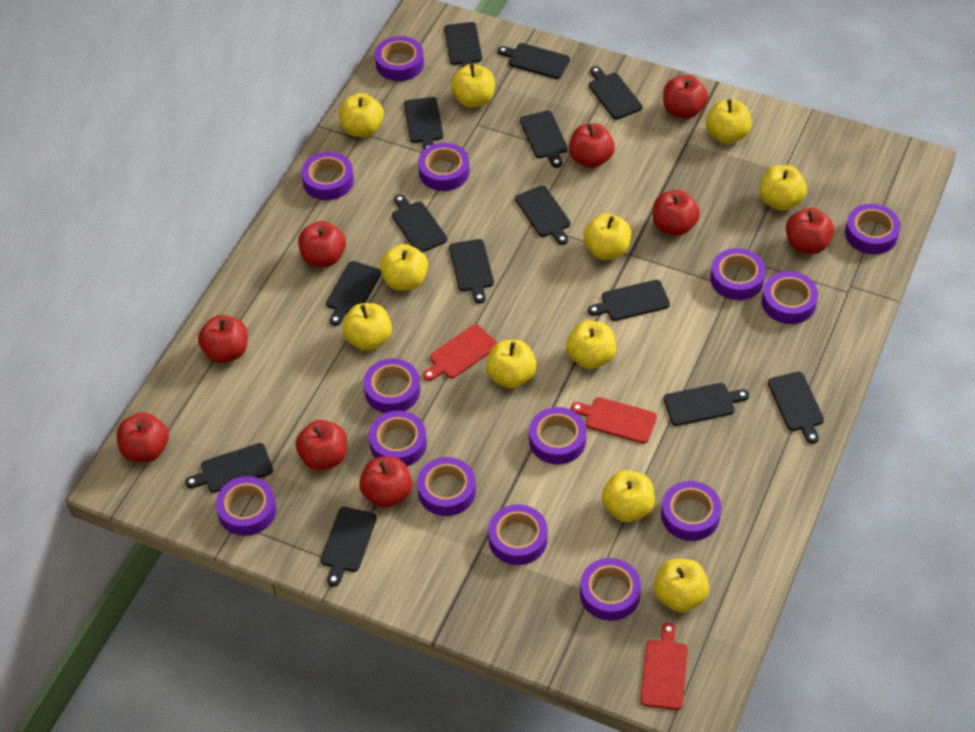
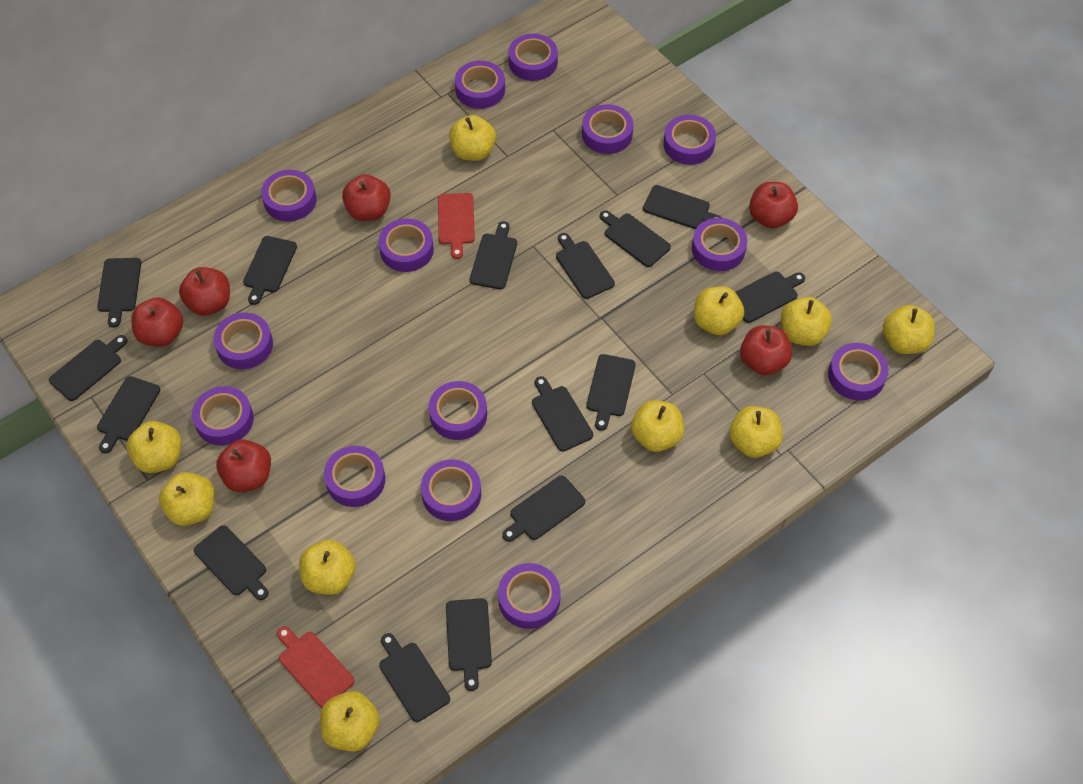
black cutting board: [185,443,273,493] [321,507,377,587] [326,261,381,326] [392,194,447,253] [404,97,443,150] [444,22,482,68] [449,239,494,304] [498,43,570,79] [515,186,571,245] [520,111,568,168] [588,280,670,321] [589,66,642,120] [663,383,749,426] [768,372,824,444] = 14 -> [49,335,127,401] [97,258,141,328] [97,376,160,453] [194,525,269,600] [243,236,297,305] [379,633,450,722] [446,598,492,691] [470,221,517,289] [502,476,585,542] [532,376,593,452] [556,233,615,299] [586,354,636,431] [600,210,671,267] [643,185,722,229] [735,271,805,323] = 15
red apple: [117,412,169,462] [198,315,248,363] [295,420,347,470] [298,221,346,267] [359,457,412,508] [569,123,615,168] [653,190,700,236] [663,75,708,119] [786,208,834,254] = 9 -> [131,297,183,347] [179,267,230,316] [216,440,271,492] [342,174,391,221] [740,325,792,375] [749,182,798,229] = 6
red cutting board: [423,324,497,381] [571,397,657,444] [640,623,688,710] = 3 -> [277,626,355,708] [438,193,475,259] = 2
yellow apple: [339,93,384,137] [342,303,392,351] [380,244,428,291] [451,64,495,108] [486,340,537,388] [566,321,616,369] [584,213,631,260] [602,470,655,522] [654,559,709,613] [706,99,752,144] [759,165,807,211] = 11 -> [127,421,182,473] [159,472,215,526] [299,540,356,595] [320,691,380,751] [449,115,496,161] [631,400,684,452] [694,286,744,335] [729,406,783,458] [781,297,832,346] [883,305,935,354] = 10

